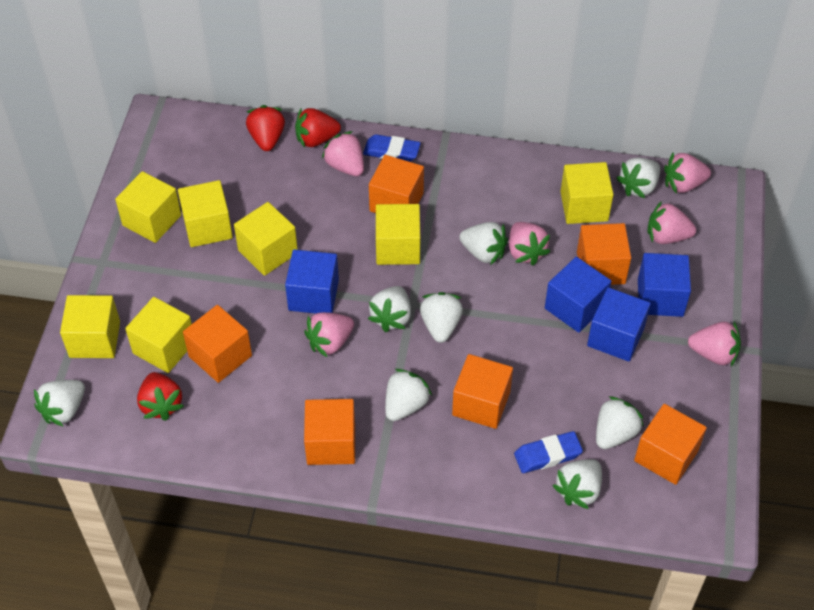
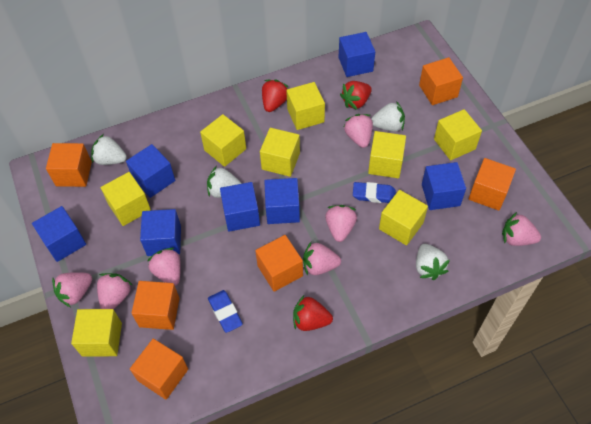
blue cube: [285,250,339,314] [545,257,611,333] [587,287,651,362] [638,253,691,317] = 4 -> [32,206,86,262] [126,144,175,198] [140,209,181,256] [220,182,260,232] [264,178,300,224] [338,32,375,77] [422,162,466,210] = 7
pink strawberry: [304,312,354,358] [322,131,364,176] [509,222,550,266] [648,201,696,244] [664,153,711,194] [688,322,741,366] = 6 -> [52,272,92,307] [97,273,132,309] [147,248,181,286] [303,242,341,276] [325,205,357,242] [344,114,373,148] [502,212,541,246] = 7
white strawberry: [34,380,85,427] [368,286,411,332] [385,369,432,421] [420,292,463,343] [459,222,508,265] [553,459,602,509] [596,396,644,449] [616,157,660,198] = 8 -> [91,134,127,165] [207,166,242,198] [371,101,405,132] [416,244,450,280] = 4
yellow cube: [60,295,120,358] [115,171,181,243] [125,297,192,373] [178,180,233,247] [234,202,298,276] [376,204,420,265] [561,162,614,224] = 7 -> [71,309,122,357] [101,172,151,226] [200,114,246,167] [260,128,300,177] [286,82,325,130] [368,131,406,178] [379,190,428,245] [434,109,482,160] = 8

